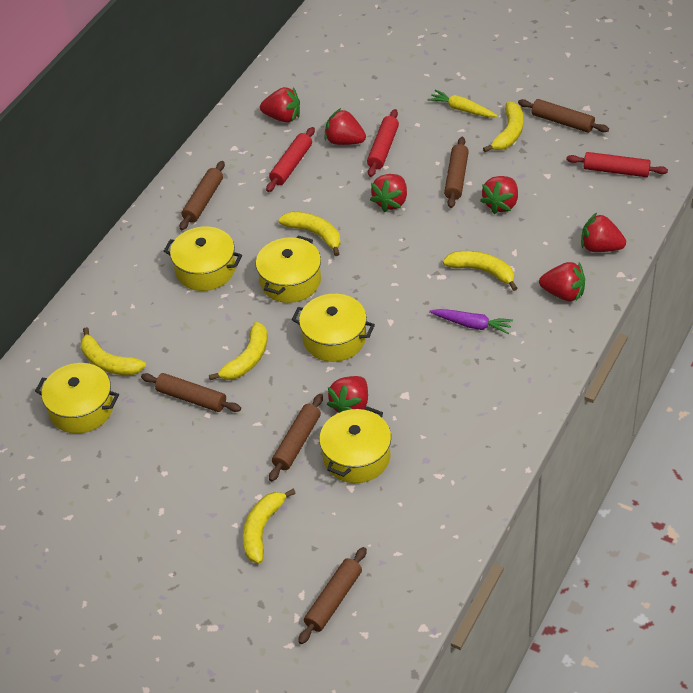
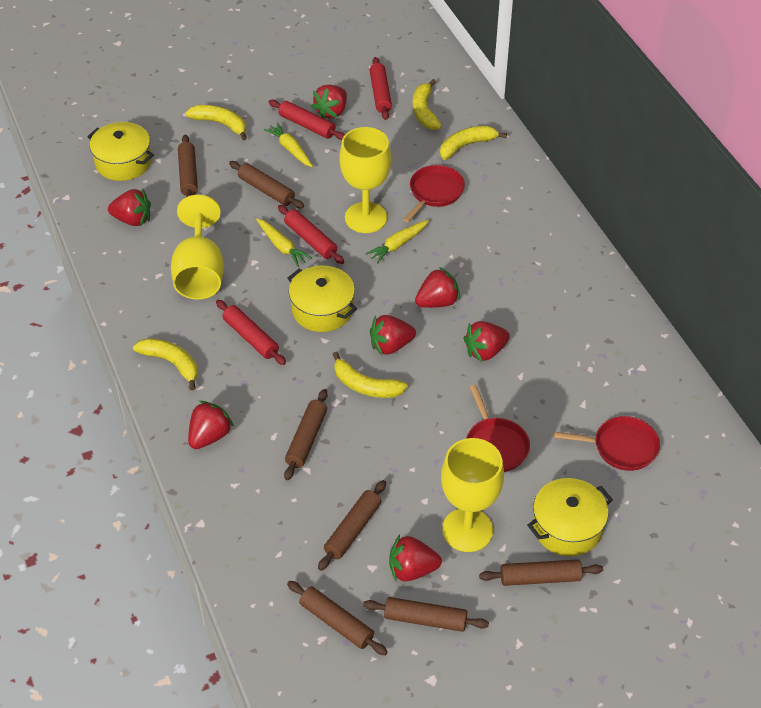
brown rolling pin: [141,373,241,412] [180,161,225,230] [269,394,323,482] [298,547,367,644] [444,137,469,208] [518,99,609,133] = 6 -> [178,135,198,197] [229,161,304,208] [284,389,328,480] [287,581,387,655] [318,480,386,571] [363,597,489,632] [479,559,603,586] = 7
purple carrot: [429,309,513,334] = 1 -> none = 0
red pan: none = 0 -> [403,165,465,222] [466,385,530,472] [554,416,660,471] = 3
red rolling pin: [266,127,315,192] [367,109,399,177] [566,152,668,177] = 3 -> [216,300,286,365] [269,100,345,140] [278,205,344,264] [370,57,392,120] = 4
yellow banana: [81,327,146,375] [209,322,267,380] [243,489,296,564] [278,212,341,256] [443,251,517,291] [483,102,523,152] = 6 -> [133,338,198,390] [185,105,247,141] [333,351,408,398] [413,79,442,130] [440,126,507,160] = 5
yellow carrot: [428,90,498,117] = 1 -> [256,218,312,267] [264,122,313,167] [365,219,429,264] = 3
yellow goblet: none = 0 -> [171,195,224,299] [339,127,391,233] [441,438,504,552] = 3
yellow pot: [35,363,119,434] [164,227,242,291] [256,236,321,303] [292,294,375,362] [319,406,391,483] = 5 -> [87,122,154,181] [287,266,357,332] [527,478,613,556] = 3

